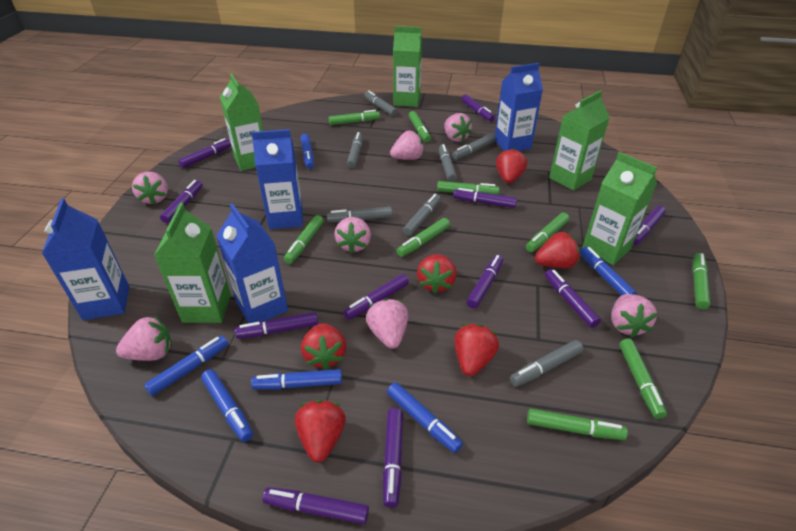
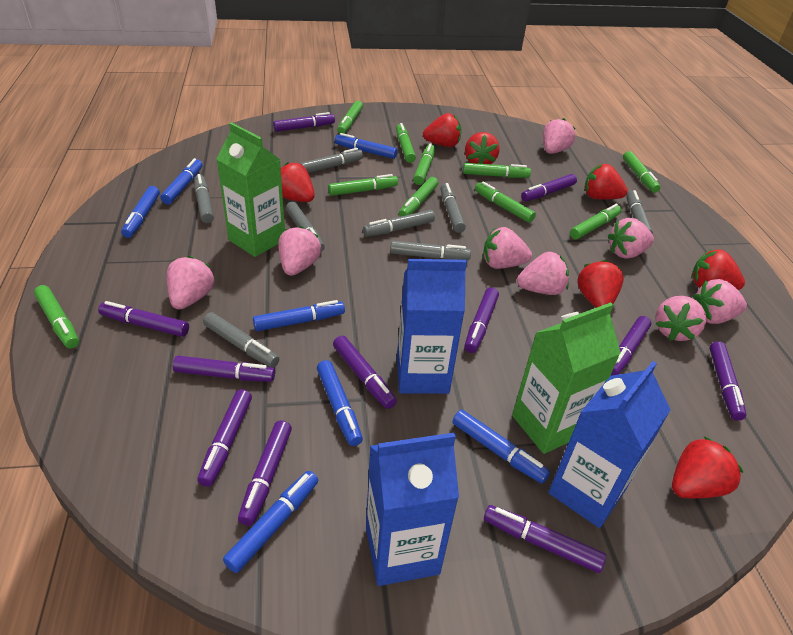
blue carton: [42,198,129,320] [216,203,288,323] [251,129,303,229] [495,63,543,151] = 4 -> [366,433,459,586] [397,259,467,394] [549,361,671,528] = 3
blue marker: [144,336,228,396] [201,369,253,442] [251,369,342,390] [301,134,314,169] [387,382,463,453] [580,247,636,296] = 6 -> [121,186,160,238] [160,158,203,204] [223,471,318,573] [253,300,345,331] [317,360,363,446] [335,133,397,159] [452,409,550,484] = 7
green carton: [154,203,231,323] [220,73,263,171] [393,26,422,107] [549,90,610,191] [582,152,657,265] = 5 -> [216,122,285,257] [512,302,621,454] = 2
green marker: [284,215,324,264] [329,110,380,125] [397,218,450,257] [409,111,431,142] [437,181,499,195] [526,213,569,252] [527,409,628,440] [619,339,667,419] [692,253,710,309] = 9 -> [34,285,79,349] [328,174,398,196] [337,101,363,134] [396,123,416,163] [399,177,438,217] [413,143,435,185] [463,163,531,178] [475,181,536,223] [570,204,622,239] [623,151,661,193] = 10
grey marker: [326,207,392,222] [347,132,363,168] [364,91,398,116] [403,194,441,236] [439,144,457,182] [452,134,495,160] [510,340,583,387] = 7 -> [194,174,214,223] [203,312,279,368] [286,202,325,252] [300,148,363,173] [363,210,435,237] [390,241,471,260] [440,183,466,233] [626,190,653,235] = 8
pink strawberry: [116,316,172,361] [132,172,168,205] [334,217,371,253] [366,298,408,349] [390,131,424,160] [444,113,472,142] [611,294,657,338] = 7 -> [167,256,215,310] [278,226,321,276] [483,227,532,269] [517,252,569,295] [543,118,576,154] [608,218,654,259] [655,296,706,341] [693,279,747,324] = 8
red strawberry: [295,400,346,462] [301,323,346,370] [417,254,456,294] [454,324,499,376] [496,148,527,183] [535,232,580,268] = 6 -> [281,162,315,202] [423,113,462,147] [465,132,499,164] [577,260,624,308] [584,164,628,200] [672,436,744,498] [691,249,745,290] = 7

